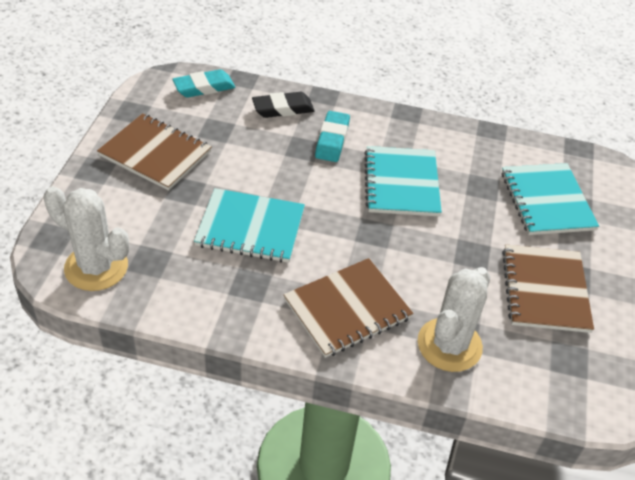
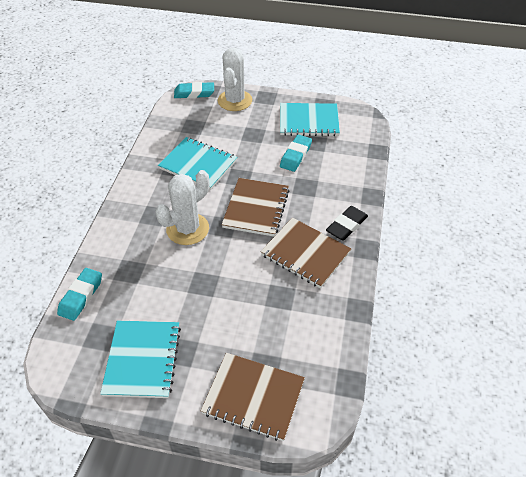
turquoise eraser: [173,69,235,98] [315,111,350,162] = 2 -> [57,268,102,321] [174,82,214,98] [280,135,312,172] = 3

